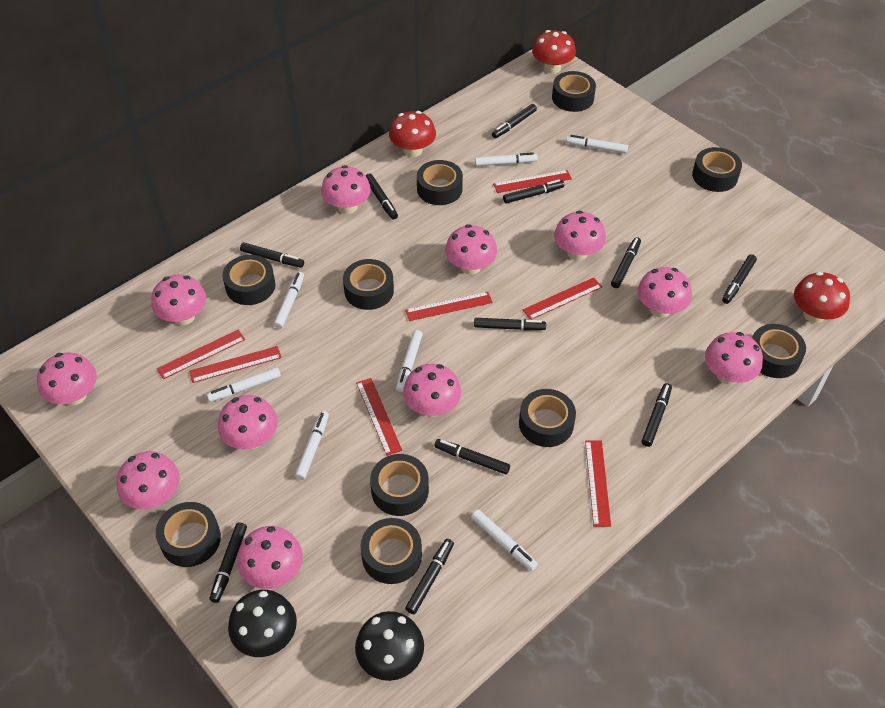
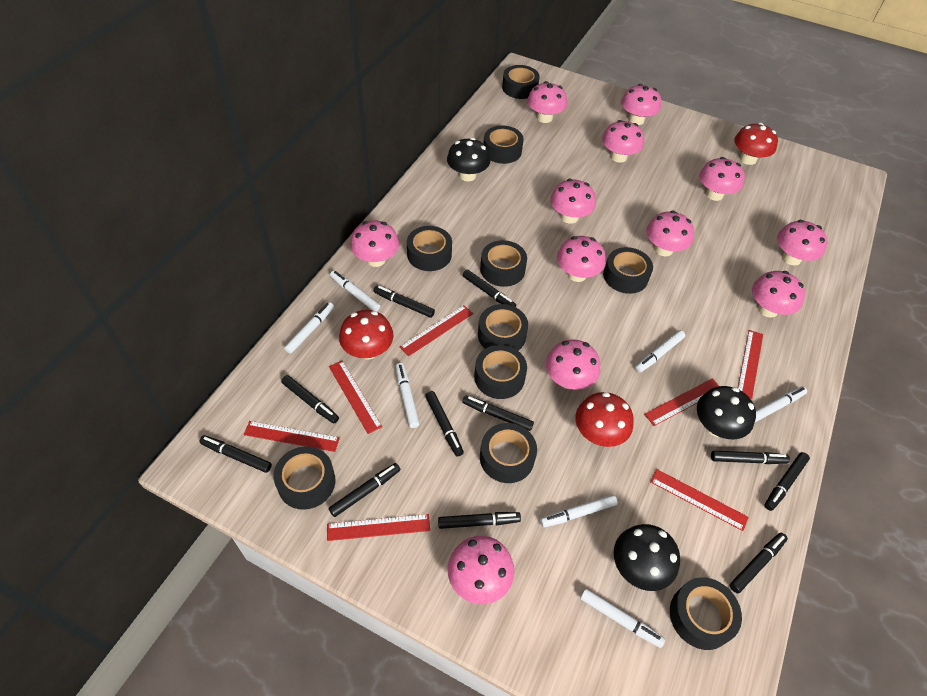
black mushroom: [228,590,297,657] [355,611,424,681] = 2 -> [447,138,490,181] [614,524,680,591] [697,386,756,440] = 3
pink mushroom: [37,353,97,406] [116,451,180,509] [151,274,206,325] [218,395,278,449] [237,526,303,589] [321,165,371,214] [403,363,461,417] [445,224,497,275] [554,211,606,261] [637,267,692,318] [705,332,763,385] = 11 -> [350,220,399,267] [448,536,515,604] [527,81,567,123] [546,339,600,390] [550,179,596,224] [557,236,606,282] [602,120,644,163] [621,84,661,125] [646,210,694,256] [699,157,745,201] [752,271,805,318] [777,220,827,265] = 12

